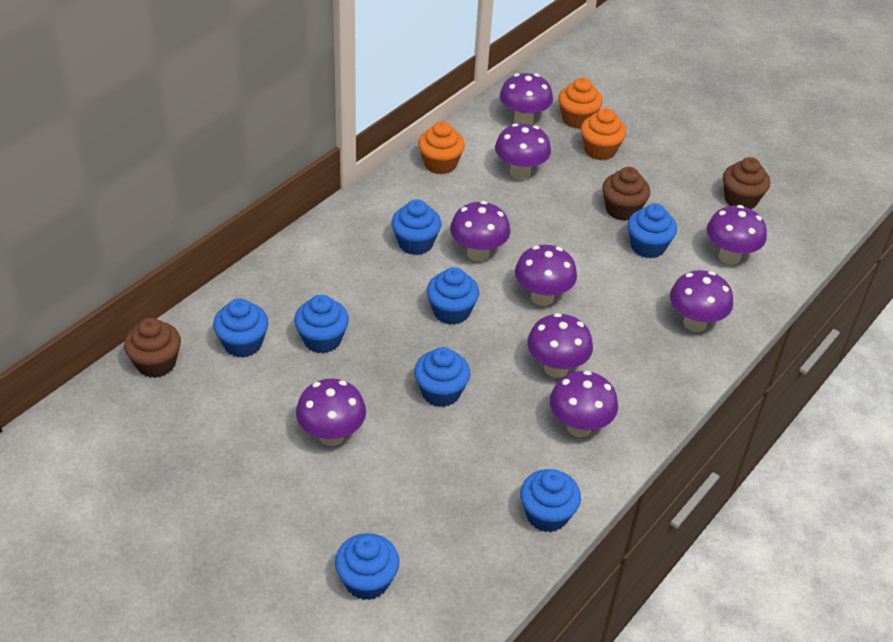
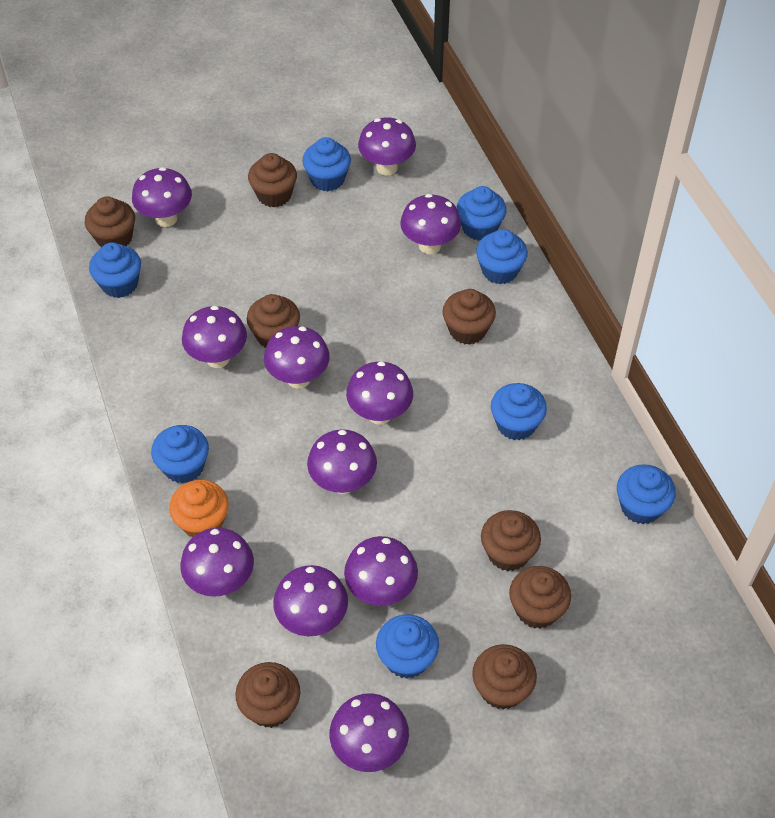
brown cupcake: [124,318,181,378] [602,167,650,221] [723,157,770,209] = 3 -> [85,196,135,248] [235,662,300,728] [247,294,300,348] [248,153,297,207] [442,289,496,345] [472,644,537,710] [481,510,541,571] [509,566,571,629] = 8
orange cupcake: [418,121,465,175] [558,77,603,129] [581,108,626,160] = 3 -> [169,480,229,537] = 1
purple mushroom: [296,379,366,446] [450,201,510,261] [495,123,551,180] [500,73,553,125] [515,245,577,306] [527,313,593,378] [549,370,618,437] [670,270,733,332] [707,205,767,265] = 9 -> [132,167,192,227] [180,528,254,597] [182,306,247,368] [264,326,330,389] [273,565,348,636] [307,429,377,494] [329,693,409,772] [344,536,418,606] [346,361,413,425] [358,117,416,175] [400,194,461,254] = 11

